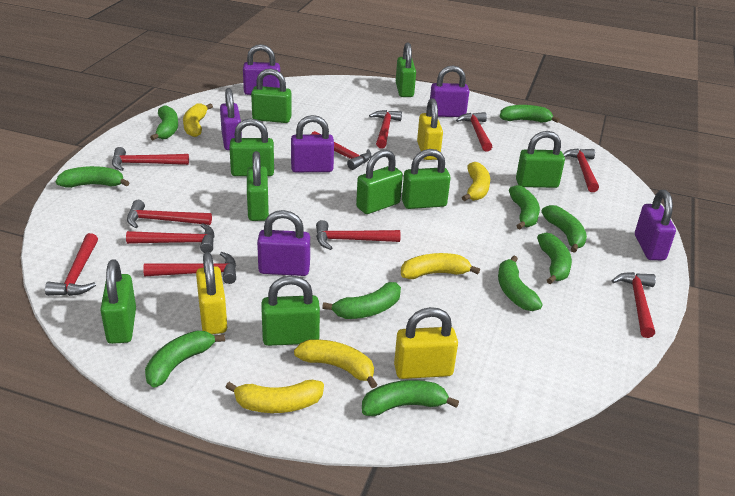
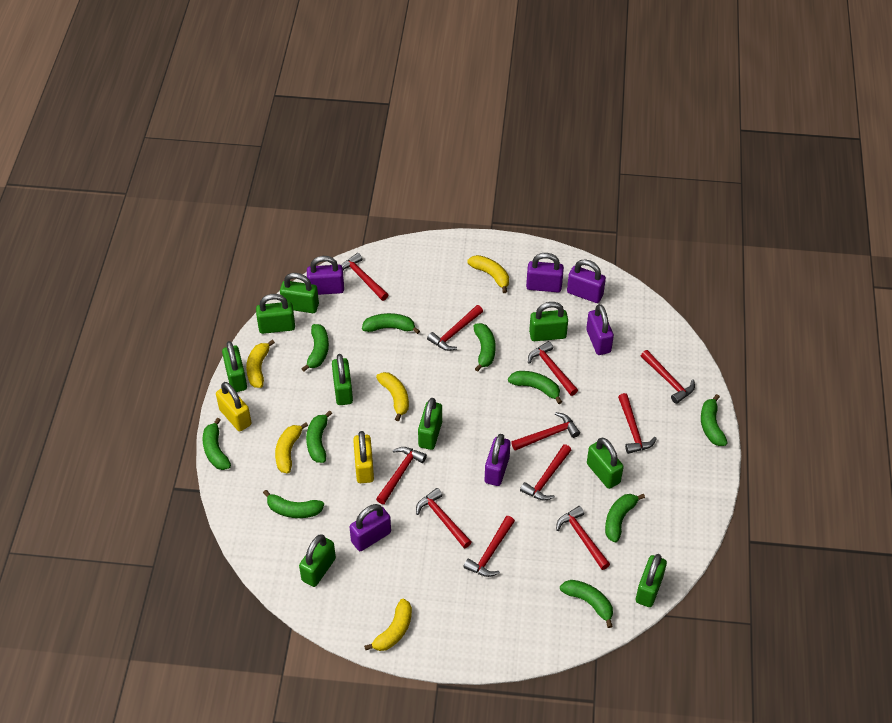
yellow padlock: [196,252,227,334] [394,307,458,379] [417,98,443,160] = 3 -> [216,382,252,432] [353,431,374,483] = 2

